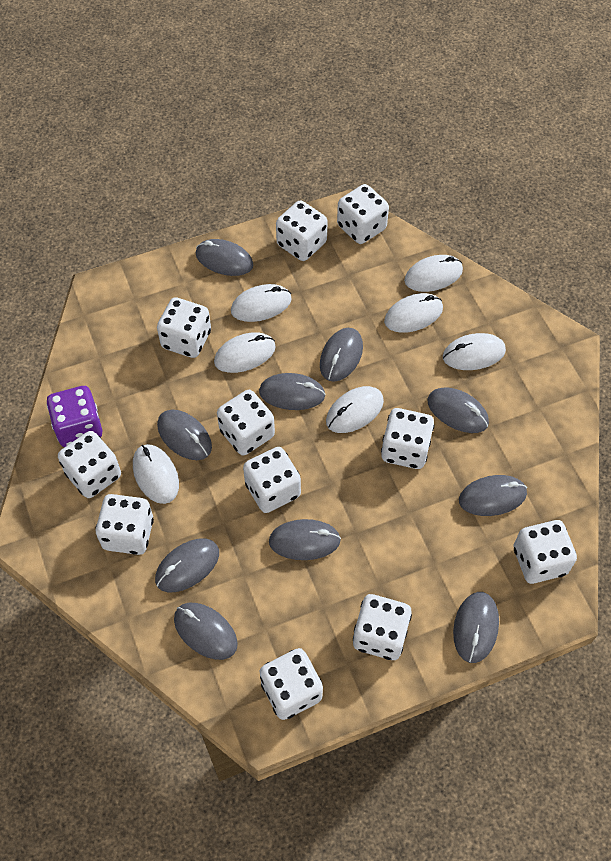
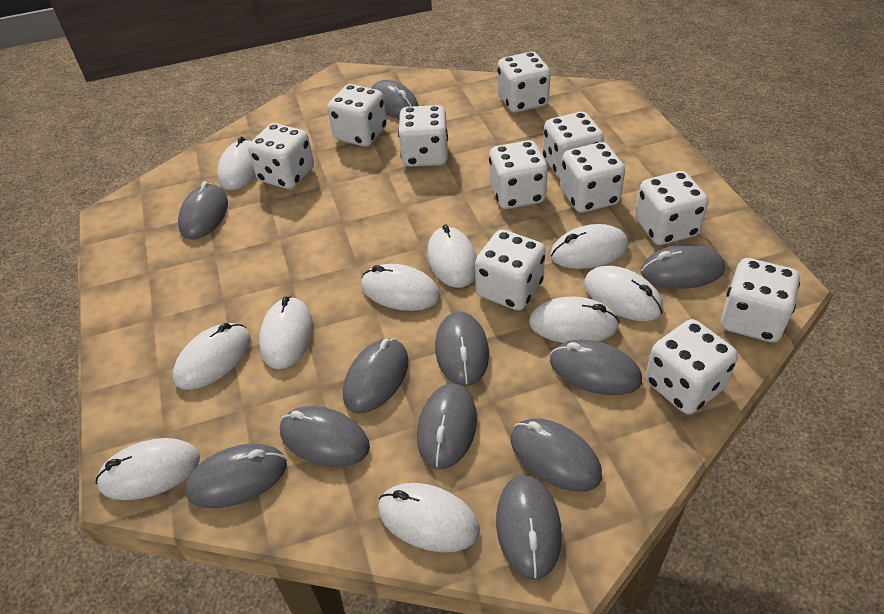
grey mouse: [155,538,219,592] [157,410,212,460] [174,603,238,660] [196,239,253,276] [259,373,326,410] [269,519,341,560] [320,328,363,382] [427,387,489,433] [453,592,499,663] [459,475,527,516] = 10 -> [178,181,228,240] [185,444,287,508] [280,406,370,467] [343,338,409,413] [371,80,419,119] [417,383,477,469] [435,311,489,386] [496,475,562,580] [511,418,602,492] [550,340,642,395] [641,244,725,289] = 11
purple dice: [47,386,102,447] = 1 -> none = 0
white mouse: [133,444,179,504] [214,332,276,373] [231,284,292,322] [326,386,384,433] [384,293,443,333] [404,255,463,292] [443,333,506,370] = 7 -> [96,438,200,500] [173,323,251,390] [217,137,256,190] [259,297,313,369] [361,264,440,311] [378,483,480,552] [427,225,477,288] [529,297,620,343] [550,224,629,269] [584,266,663,321] = 10

